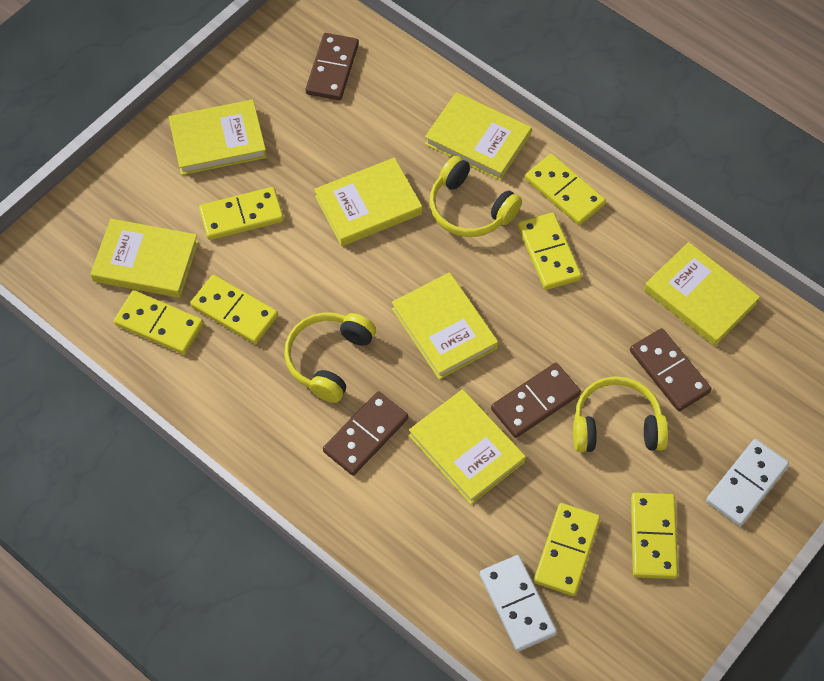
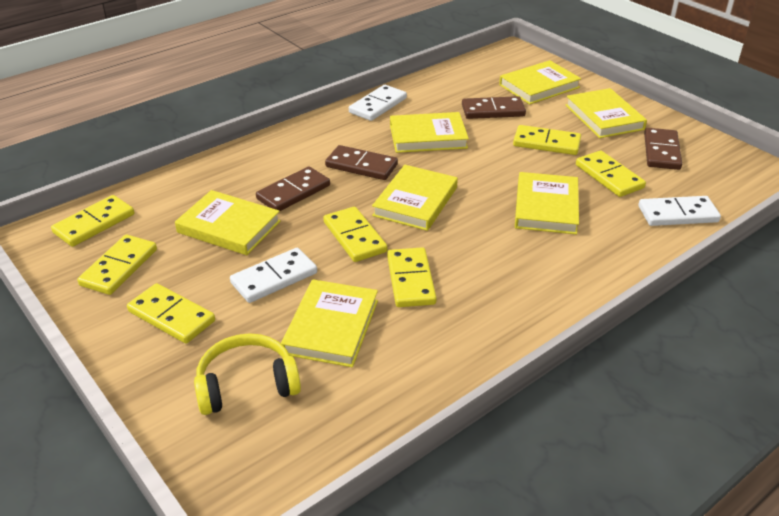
white domino: [480,555,557,651] [706,439,789,526] = 2 -> [230,248,317,303] [349,85,407,121] [638,196,721,226] = 3
yellow headphones: [284,312,376,403] [430,156,522,237] [573,376,668,452] = 3 -> [194,333,301,415] = 1

